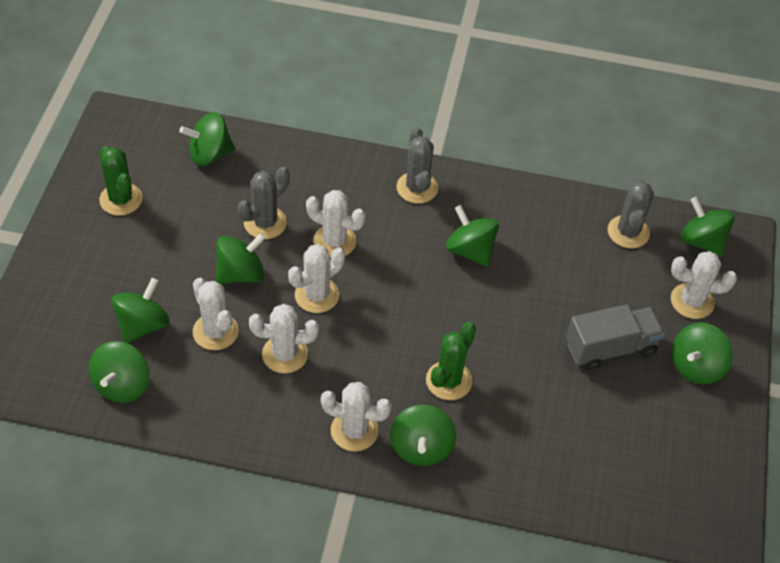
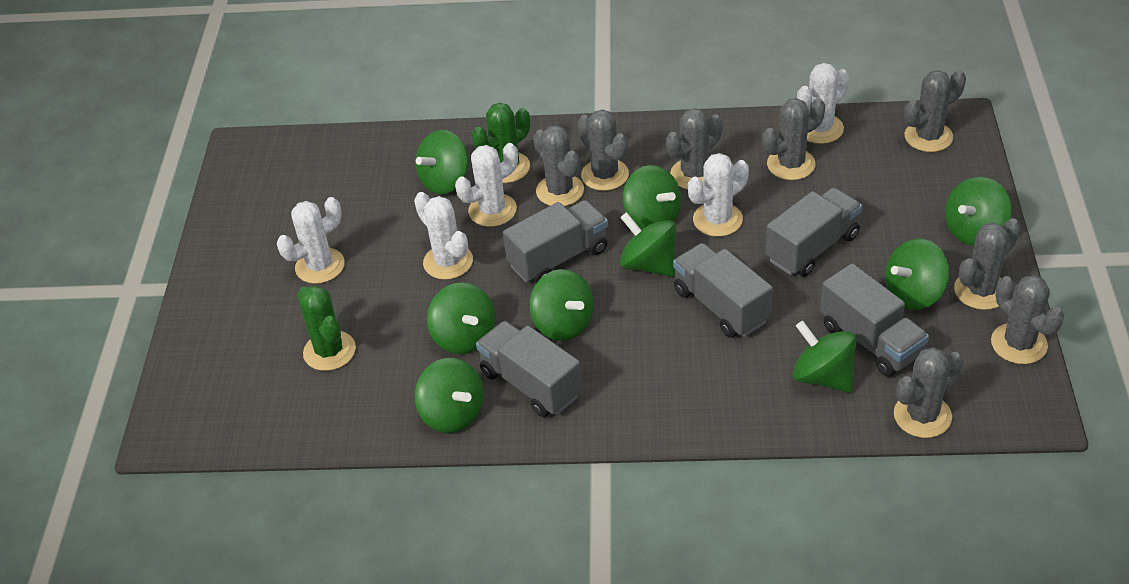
green spinning top: [89,341,149,403] [111,278,169,343] [180,112,235,166] [216,233,266,284] [391,405,456,466] [446,205,499,267] [672,322,733,384] [680,197,735,257] = 8 -> [415,358,484,433] [416,130,468,194] [427,282,495,354] [529,269,594,341] [620,212,676,277] [623,165,681,229] [793,321,857,393] [885,238,949,310] [945,177,1012,246] = 9
grey cactus: [238,167,290,239] [397,127,438,204] [608,178,654,248] = 3 -> [533,125,584,206] [577,109,629,191] [666,108,723,190] [762,98,825,180] [894,347,963,438] [904,70,966,152] [954,218,1021,310] [991,275,1064,364] = 8
grey truck: [566,304,665,371] = 1 -> [476,321,582,417] [503,200,608,283] [673,243,773,338] [765,188,862,277] [820,263,929,377] = 5
white cactus: [193,278,239,350] [249,304,319,373] [288,244,345,313] [306,190,366,258] [321,382,392,452] [671,251,737,319] = 6 -> [277,197,345,284] [414,192,473,280] [455,143,518,227] [688,153,749,237] [797,63,849,144] = 5

